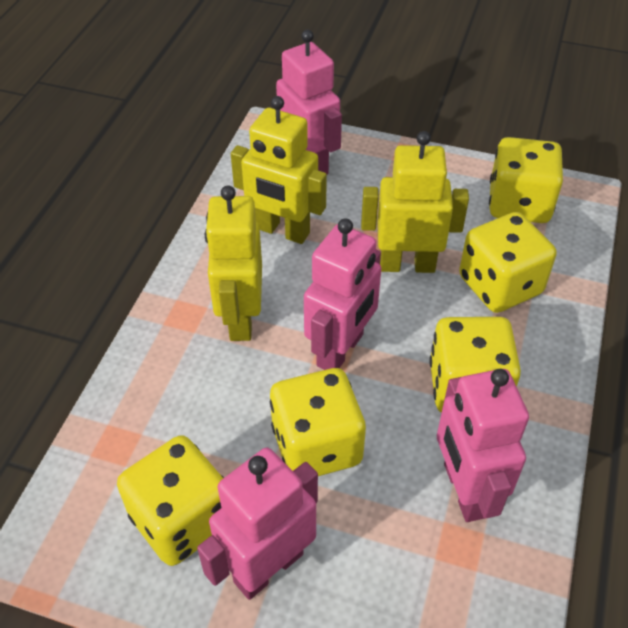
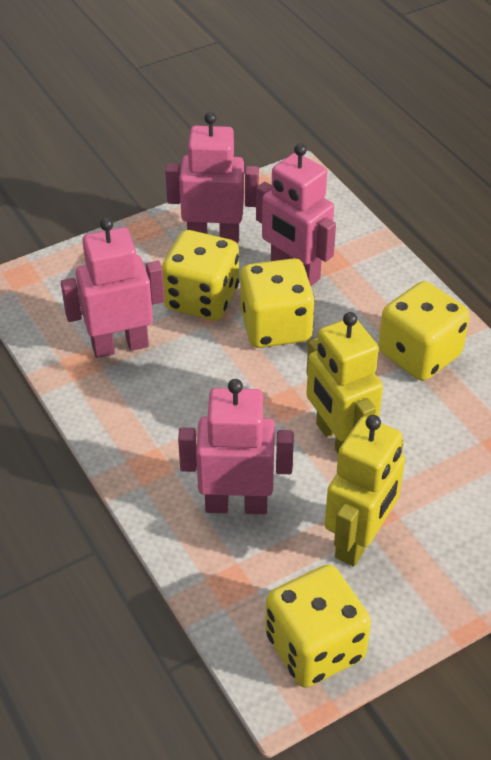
yellow dice: [117,435,224,566] [270,368,366,476] [429,317,521,413] [459,212,556,313] [489,137,563,223] = 5 -> [162,230,239,320] [240,258,315,348] [265,565,371,688] [378,281,470,381] = 4
yellow robot: [205,185,262,341] [231,96,327,244] [361,131,469,273] = 3 -> [306,312,383,453] [325,415,405,567] = 2

